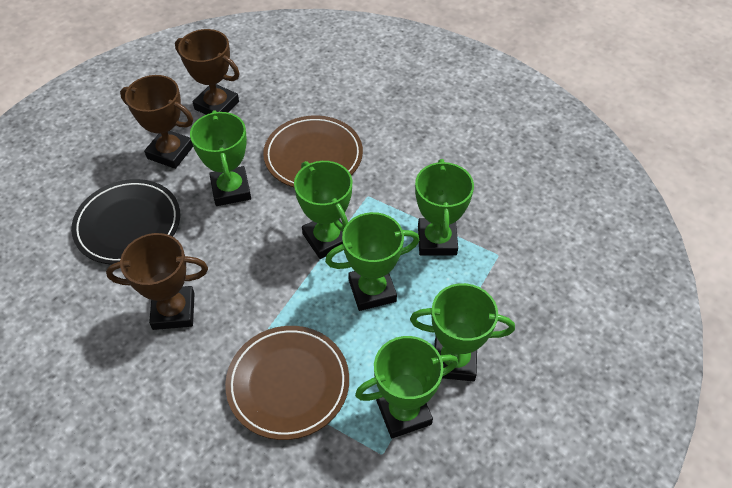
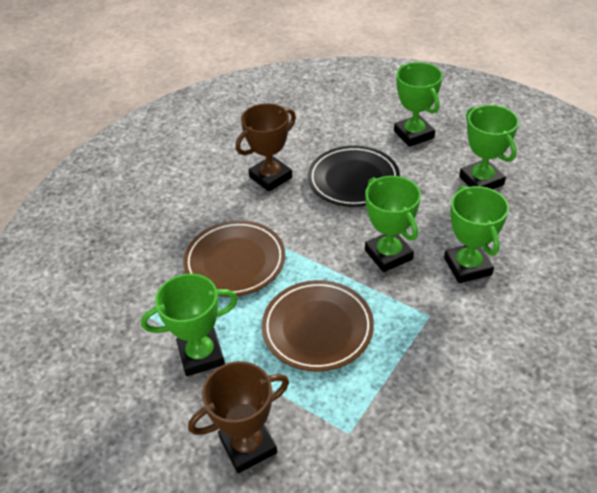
brown trophy: [106,233,208,330] [120,75,193,169] [175,29,240,115] = 3 -> [188,361,289,473] [236,103,296,192] = 2
green trophy: [190,110,251,206] [294,161,353,259] [325,212,420,311] [355,336,458,438] [410,283,515,382] [415,159,474,256] = 6 -> [141,274,238,376] [365,176,421,272] [394,62,443,147] [444,186,509,283] [459,105,519,189] = 5

